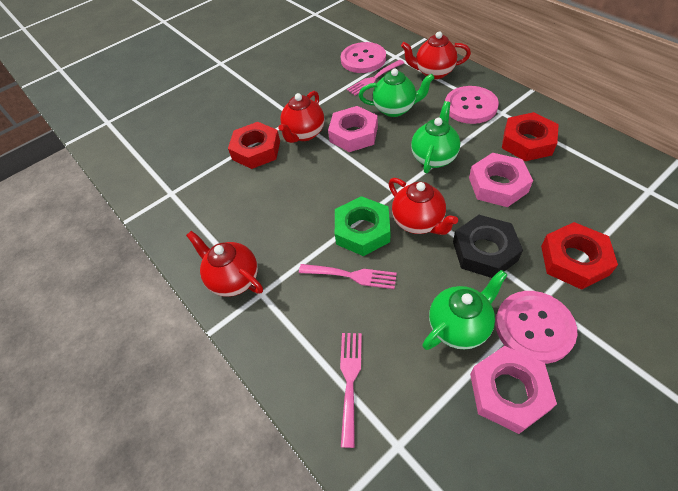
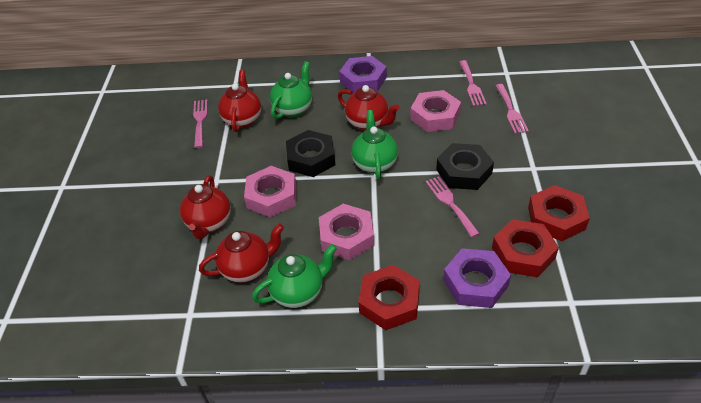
black nut: [453,215,523,278] = 1 -> [286,130,335,177] [436,143,494,190] = 2
green nut: [335,196,390,256] = 1 -> none = 0
pink button: [341,42,386,73] [445,86,499,124] [495,291,577,364] = 3 -> none = 0
pink fork: [299,264,397,289] [340,333,362,448] [347,60,404,96] = 3 -> [193,100,207,148] [425,176,480,238] [459,60,487,106] [495,84,529,134] = 4
purple nut: none = 0 -> [339,56,387,93] [443,248,511,308] = 2

